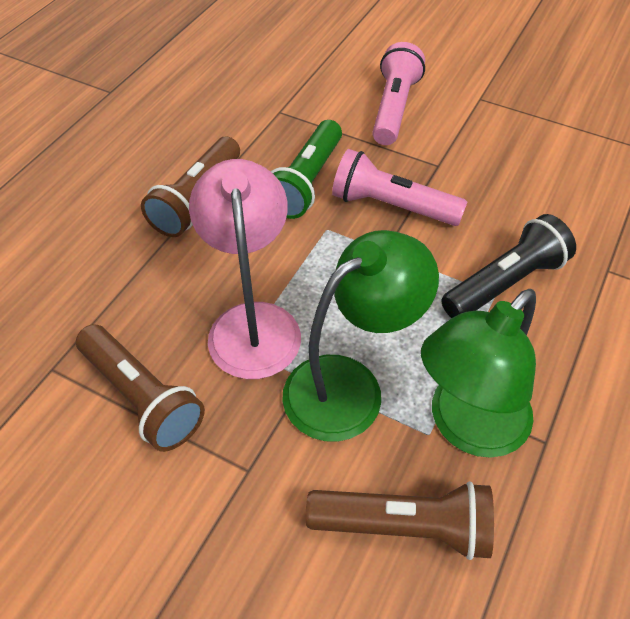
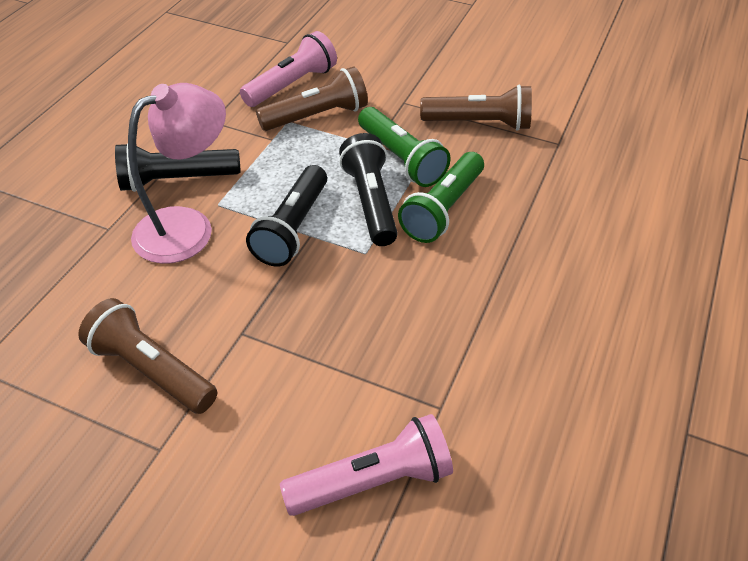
black flashlight: [442,214,576,318] = 1 -> [115,143,240,192] [246,165,327,267] [339,133,398,246] = 3
green flashlight: [271,120,342,219] = 1 -> [358,107,451,187] [398,152,484,243] = 2
green lamp: [282,230,439,442] [421,289,536,458] = 2 -> none = 0

